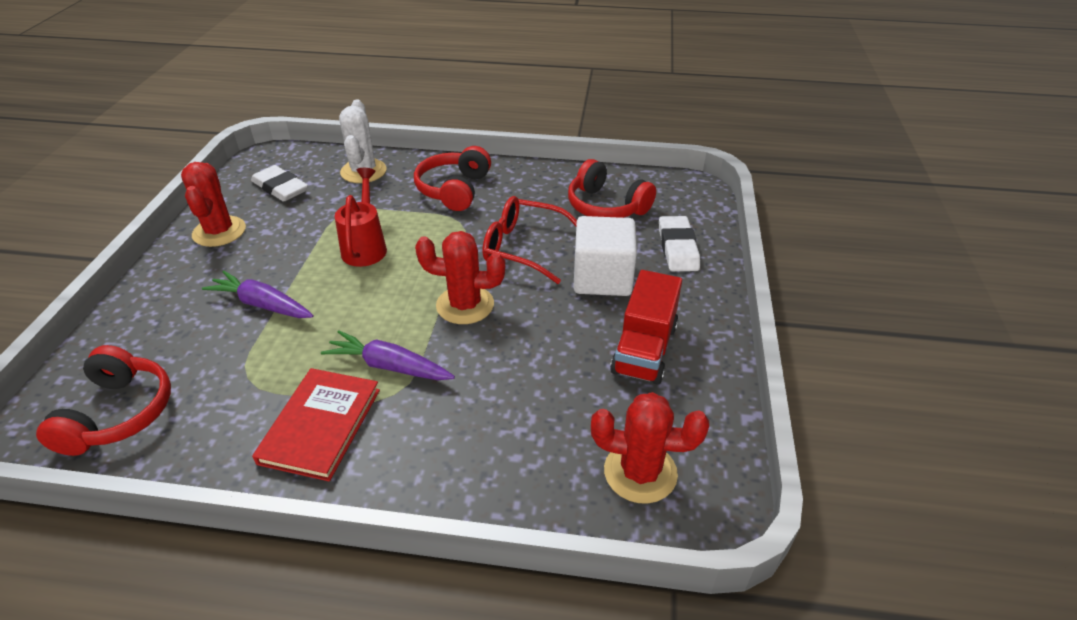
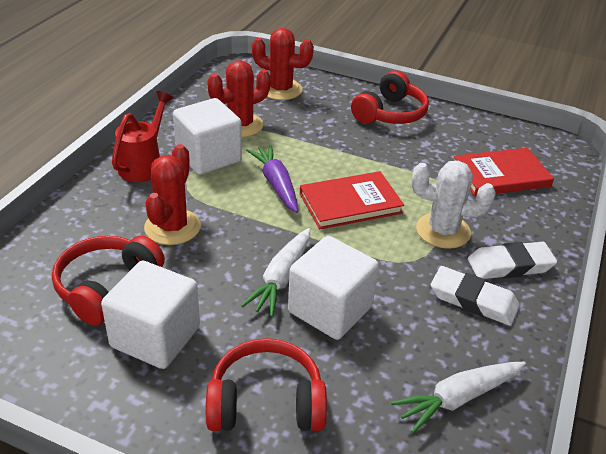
purple carrot: [202,271,314,318] [321,330,455,380] = 2 -> [246,145,298,213] = 1
red book: [252,368,380,481] = 1 -> [300,171,404,229] [454,148,554,196] = 2
red glasses: [482,196,577,284] = 1 -> none = 0
red truck: [610,270,682,385] = 1 -> none = 0
white carrot: none = 0 -> [241,228,310,317] [391,362,526,433] = 2
white cube: [573,216,637,296] = 1 -> [101,261,200,369] [173,98,242,175] [288,236,379,340] = 3

